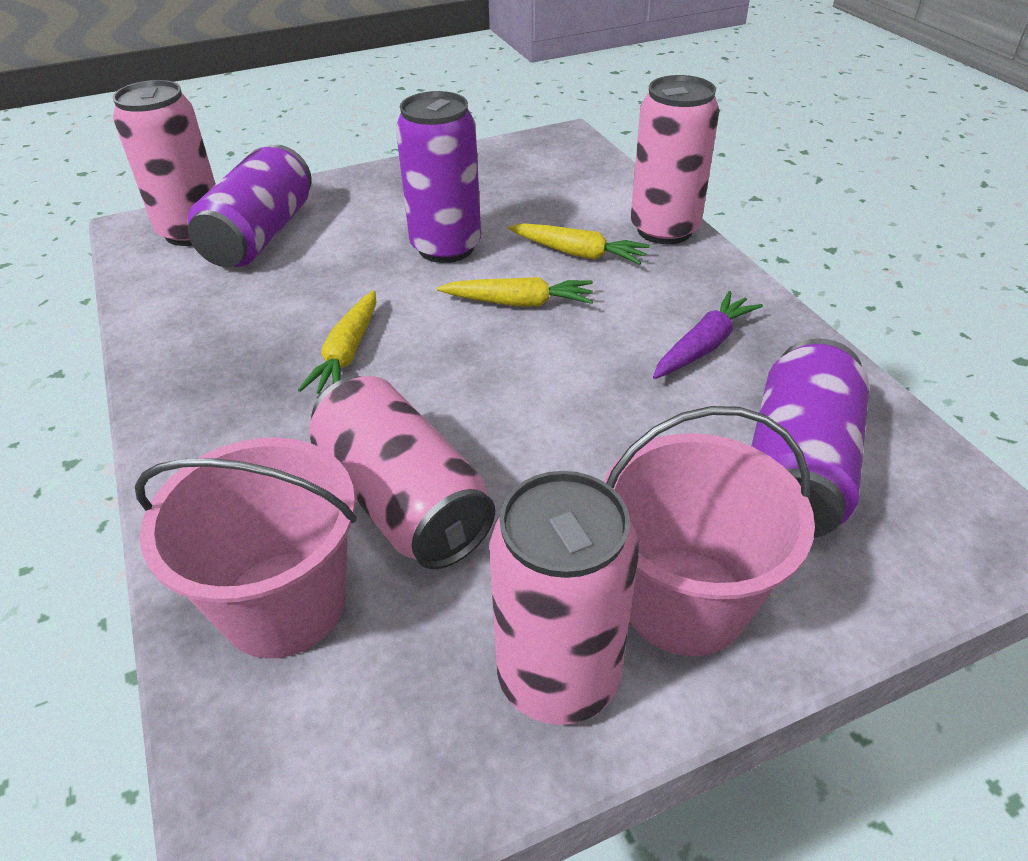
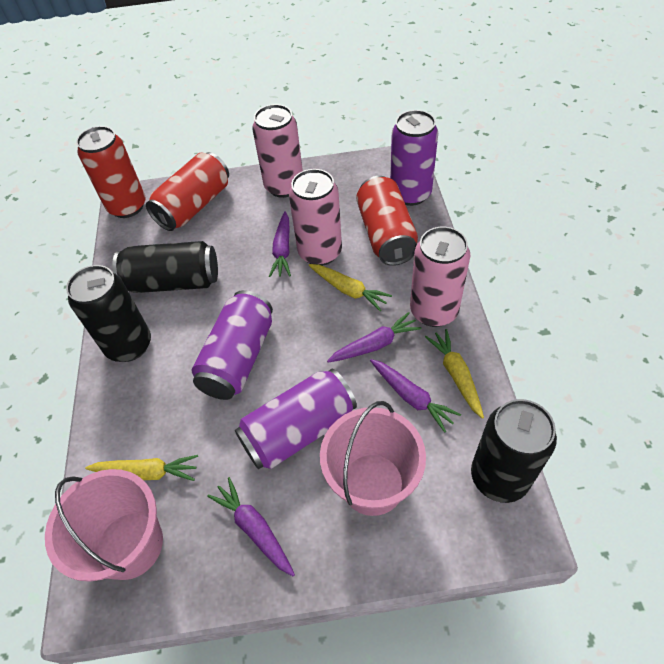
black can: none = 0 -> [66,265,151,362] [112,241,218,293] [471,399,557,503] = 3
pink can: [112,80,216,246] [309,376,495,569] [489,471,639,725] [631,75,720,244] = 4 -> [252,104,303,198] [289,169,342,266] [410,227,470,327] = 3
purple carrot: [653,291,763,379] = 1 -> [207,477,295,576] [269,211,291,277] [327,312,421,362] [370,359,461,433] = 4
red can: none = 0 -> [76,126,146,218] [146,152,229,231] [356,176,418,266] = 3

